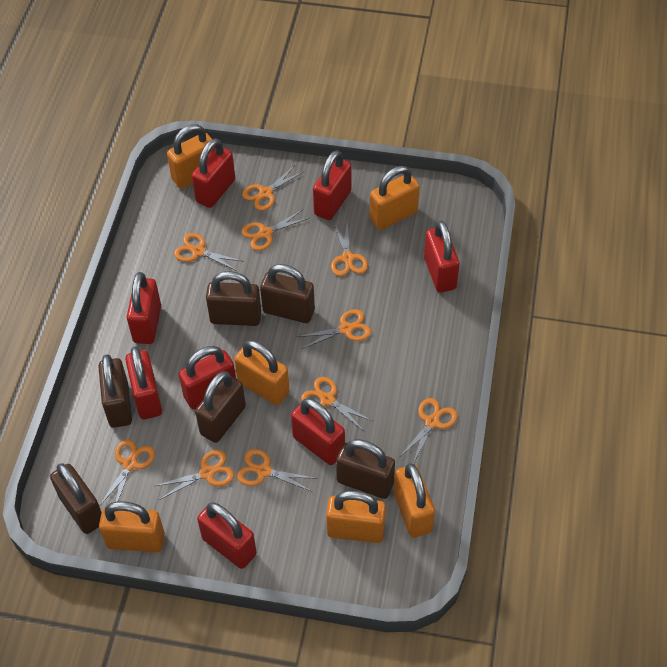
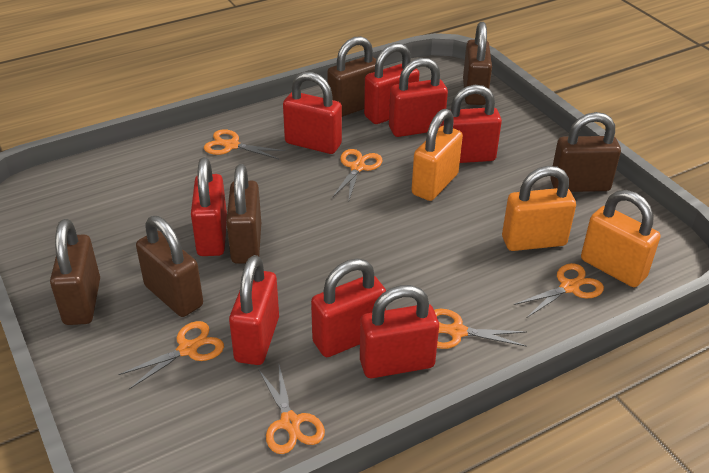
orange padlock: [99,501,165,552] [167,124,213,189] [234,340,290,405] [326,491,386,543] [370,166,419,230] [394,463,435,538] = 6 -> [411,109,463,201] [502,166,576,251] [581,190,661,287] = 3
orange scissors: [99,440,155,506] [155,450,234,500] [174,233,242,271] [237,449,314,491] [242,165,303,211] [242,209,309,251] [297,309,371,349] [301,377,374,431] [331,222,368,276] [400,398,458,464] = 10 -> [118,321,224,389] [204,129,285,159] [258,365,325,454] [332,149,382,200] [434,309,527,349] [514,263,604,318] = 6

